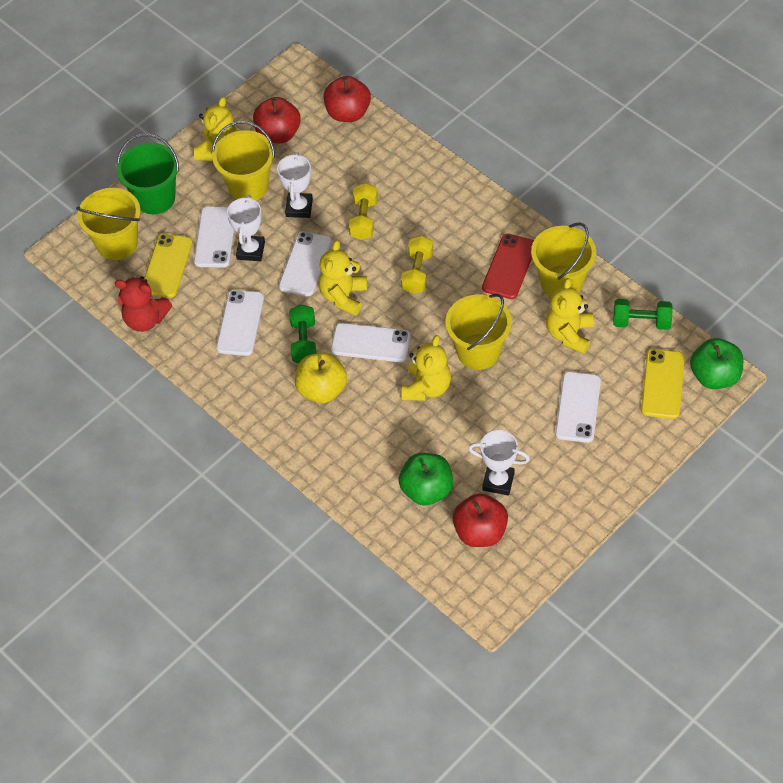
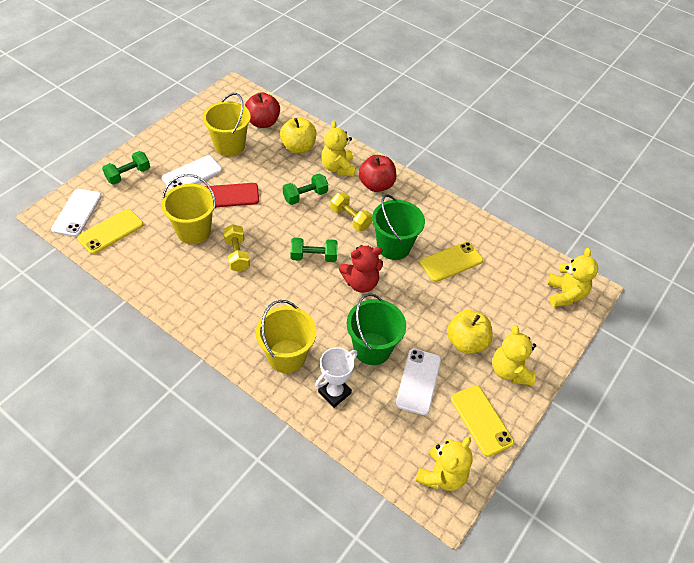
green apple: [399,453,453,506] [690,338,743,389] = 2 -> none = 0
green bucket: [117,133,179,214] = 1 -> [347,293,406,365] [372,194,425,260] = 2
green dumbbell: [289,305,317,363] [613,299,673,330] = 2 -> [102,151,150,184] [283,174,328,205] [290,238,338,262] = 3
red apple: [253,97,301,143] [323,76,371,122] [453,493,508,547] = 3 -> [245,92,280,128] [359,155,396,192] = 2
white phone: [194,207,234,268] [216,290,264,356] [279,231,332,296] [331,323,411,362] [555,372,601,443] = 5 -> [51,189,102,237] [162,155,222,190] [396,349,441,415] = 3
white trophy: [227,195,265,261] [277,152,313,218] [468,430,530,495] = 3 -> [315,347,357,408] = 1
yellow apple: [295,352,347,403] = 1 -> [280,117,317,153] [447,310,493,354] = 2
yellow bucket: [76,188,141,260] [212,121,275,201] [445,294,512,370] [531,222,596,297] = 4 -> [161,174,216,244] [202,93,251,156] [256,300,317,373] = 3
yellow phone: [144,234,193,298] [641,349,685,419] = 2 -> [77,209,144,254] [420,242,483,282] [451,385,514,457] = 3

